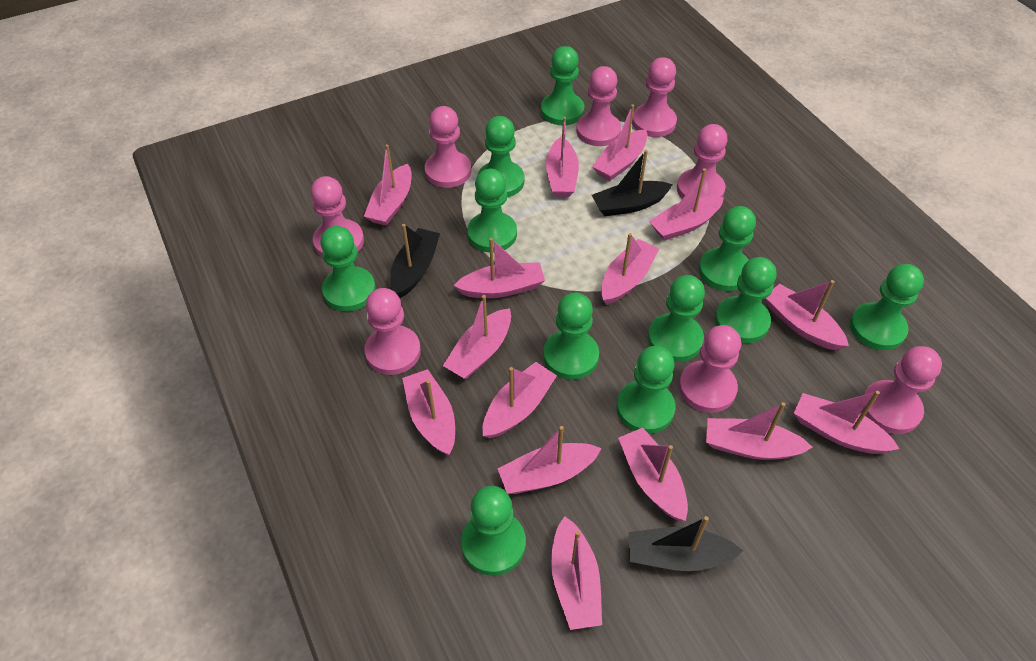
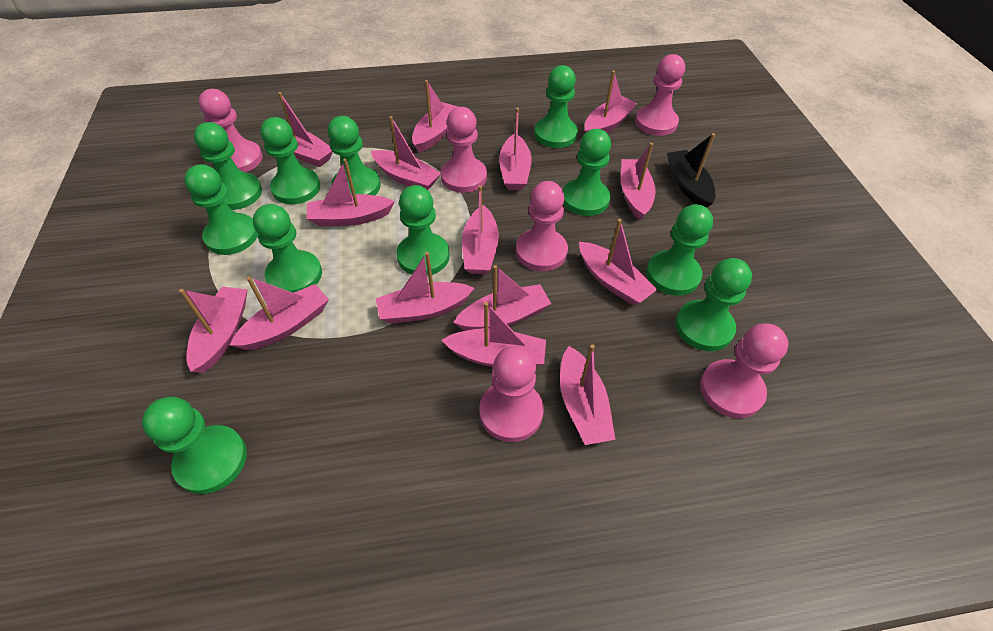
black boat: [390,224,440,298] [592,150,673,216] [628,516,743,571] = 3 -> [667,133,716,208] = 1
pink pawn: [311,176,364,257] [364,288,421,375] [425,106,471,188] [576,66,621,146] [632,57,677,137] [677,124,728,199] [679,325,741,413] [862,346,942,434] = 8 -> [199,89,263,172] [441,107,487,193] [479,346,544,442] [516,181,568,271] [635,54,685,136] [700,323,788,418] = 6

